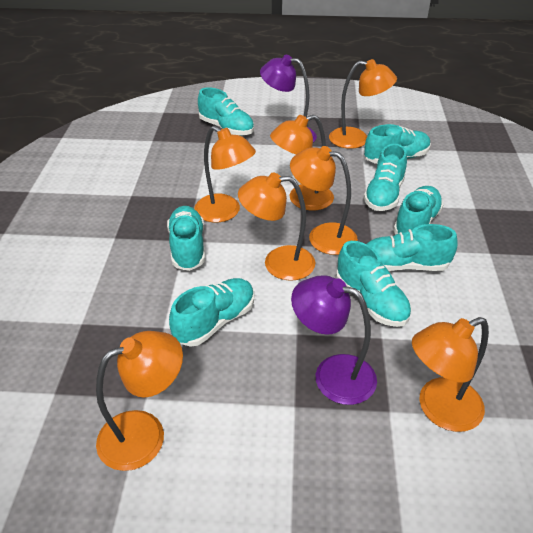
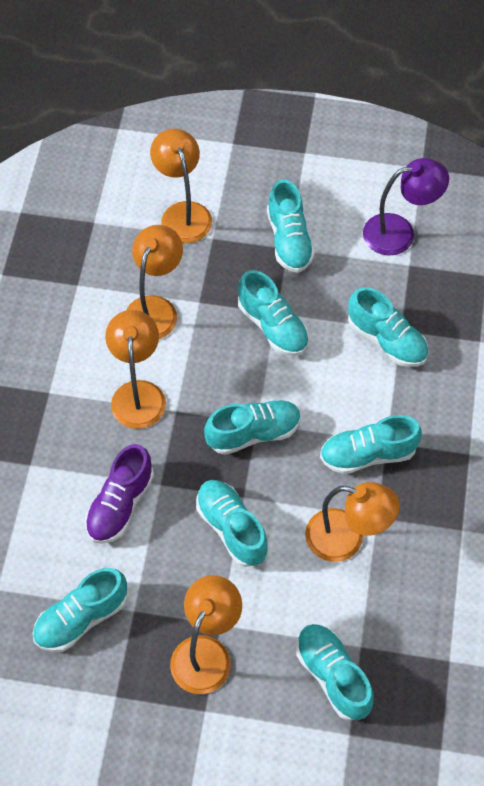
orange lamp: [96,331,183,471] [194,126,256,223] [238,173,315,281] [270,115,334,210] [290,146,358,255] [329,59,397,149] [412,317,489,432] = 7 -> [105,310,166,429] [126,225,183,339] [150,129,212,243] [170,575,242,694] [305,482,400,562] = 5
purple lamp: [260,55,317,142] [291,275,377,405] = 2 -> [363,158,449,255] = 1
purple shoe: none = 0 -> [85,444,154,544] = 1

